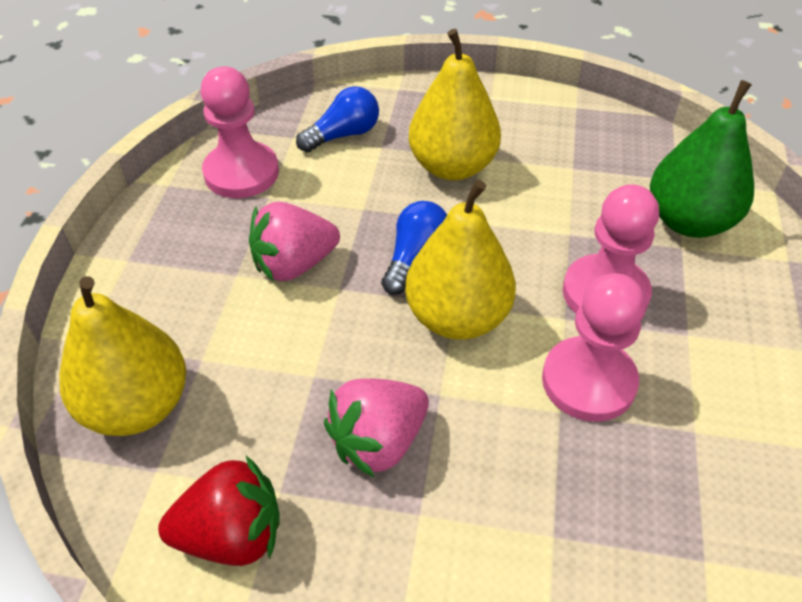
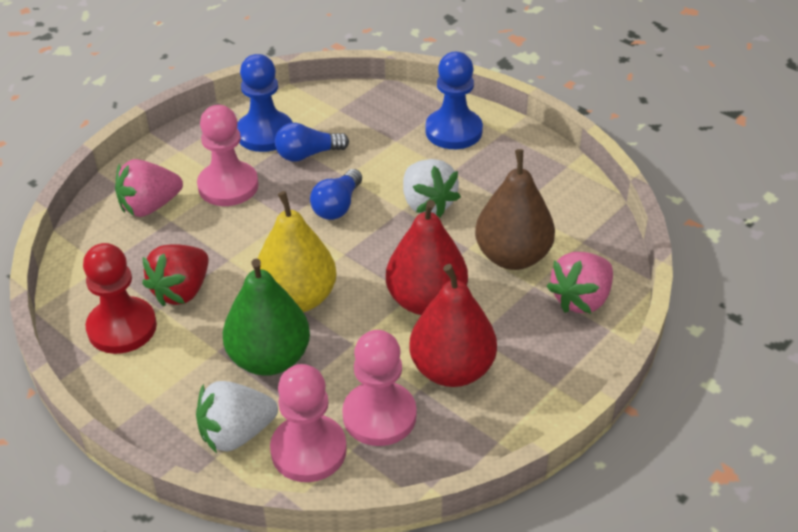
blue pawn: none = 0 -> [237,54,293,152] [425,52,483,149] = 2
brown pear: none = 0 -> [475,149,555,270] = 1
red pawn: none = 0 -> [83,243,157,354] = 1
red pear: none = 0 -> [386,200,468,315] [410,264,497,387] = 2
white strawberry: none = 0 -> [196,381,278,453] [403,159,461,217] = 2
yellow pear: [59,276,186,436] [405,180,516,340] [409,29,501,180] = 3 -> [257,191,337,312] = 1

